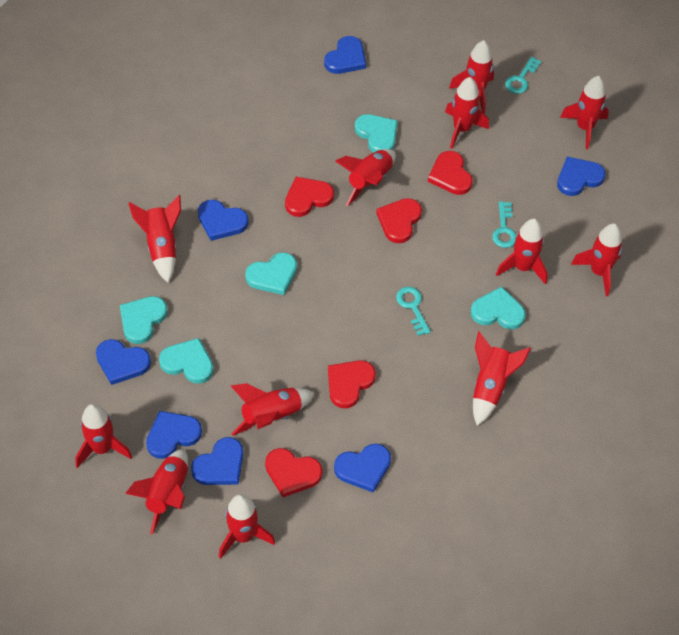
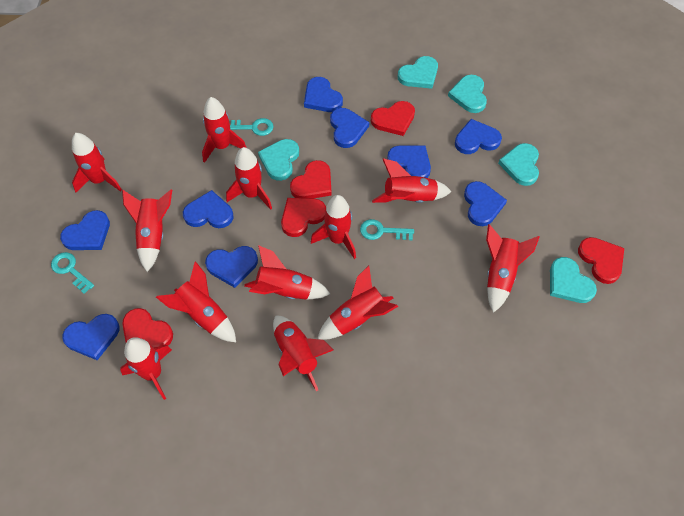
blue heart: [96,339,151,385] [146,411,202,459] [191,437,243,485] [198,200,249,241] [324,36,366,74] [334,444,391,493] [557,157,606,196] = 7 -> [60,210,110,250] [62,314,119,360] [183,190,234,228] [205,246,258,288] [304,77,343,112] [330,108,369,148] [387,145,431,178] [455,119,502,154] [464,181,507,226] = 9

